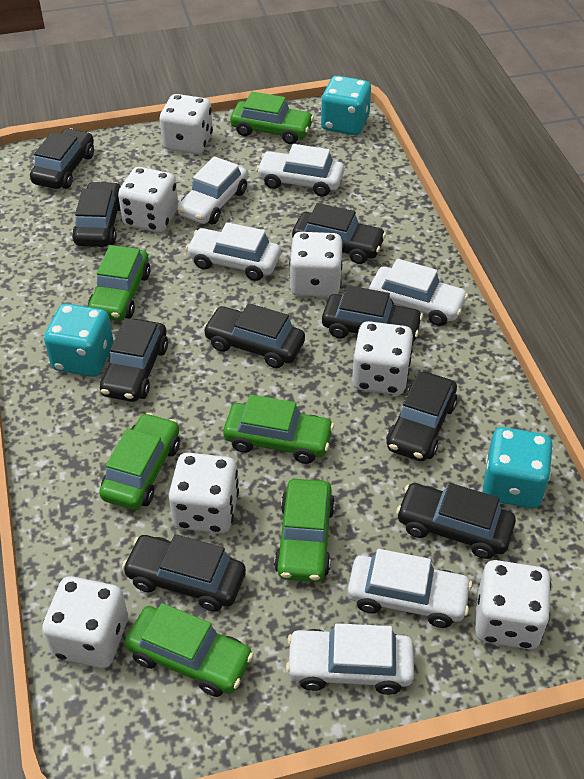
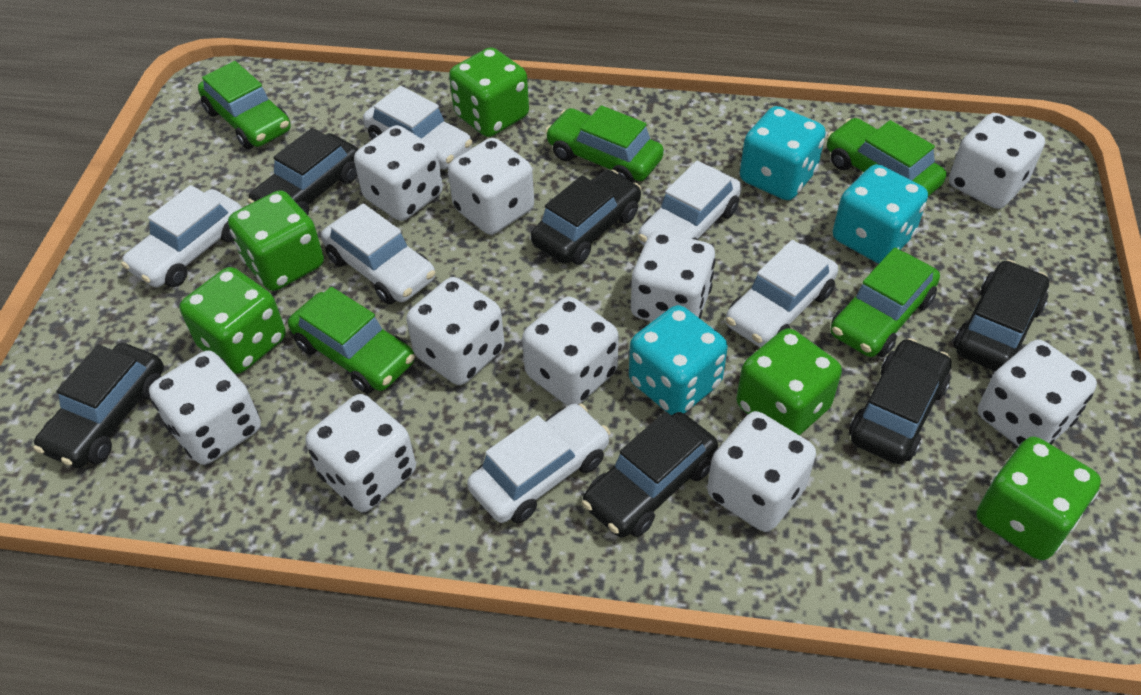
black car: [30,128,94,189] [72,182,121,247] [100,318,168,402] [122,534,246,612] [203,303,305,368] [292,203,386,264] [322,285,423,341] [386,371,457,461] [396,483,516,559] = 9 -> [34,343,164,468] [247,128,358,215] [531,170,641,265] [582,412,718,537] [849,338,952,464] [953,260,1049,371] = 6
green car: [88,245,150,321] [99,413,180,510] [125,603,254,697] [223,394,334,464] [230,92,314,144] [274,479,335,582] = 6 -> [198,61,291,149] [288,287,415,393] [545,105,664,183] [827,118,946,196] [831,248,940,357] = 5
green dice: none = 0 -> [179,267,286,374] [228,190,324,291] [449,47,529,137] [736,328,842,435] [977,437,1101,560] = 5
white dice: [42,576,128,668] [118,167,178,233] [159,94,213,154] [169,453,239,533] [289,232,343,297] [352,321,414,395] [475,560,551,649] = 7 -> [149,350,261,465] [306,394,416,512] [354,125,443,221] [406,277,505,385] [448,138,534,235] [522,296,619,406] [631,231,716,322] [707,411,816,532] [949,113,1045,209] [978,340,1097,446] = 10

